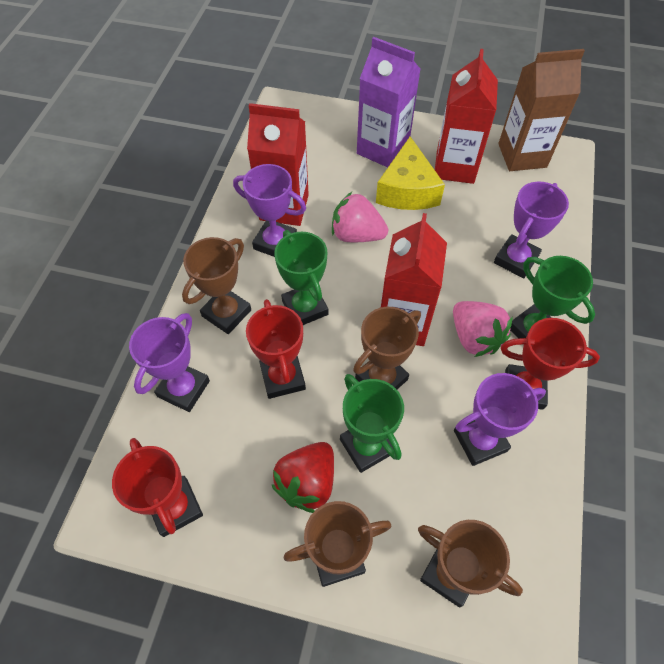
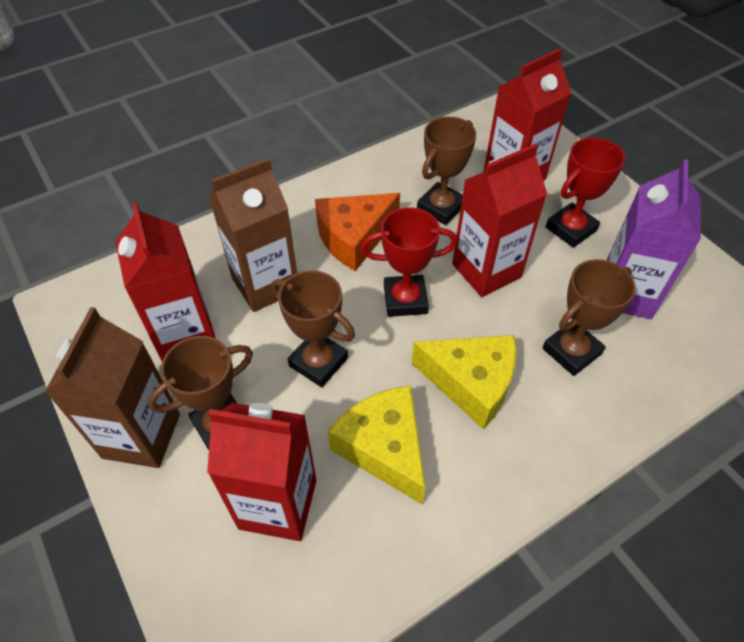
brown carton: [498,49,585,171] = 1 -> [45,307,180,468] [209,158,297,312] = 2
green trophy: [274,230,328,325] [340,374,404,473] [510,256,595,338] = 3 -> none = 0
orange cheese: none = 0 -> [315,193,400,271] = 1
pink strawberry: [332,192,388,242] [453,301,513,357] = 2 -> none = 0
purple trophy: [129,313,210,412] [233,164,306,257] [454,373,546,466] [494,182,569,278] = 4 -> none = 0
red carton: [247,103,309,226] [380,213,447,346] [435,49,498,184] = 3 -> [115,202,216,361] [207,403,316,541] [452,144,547,297] [484,48,571,181] = 4
red strawberry: [272,442,334,513] = 1 -> none = 0
red trophy: [112,438,203,537] [246,299,306,399] [501,318,600,410] = 3 -> [361,207,458,317] [546,138,625,248] = 2
yellow cheese: [376,136,445,210] = 1 -> [328,385,425,504] [412,335,517,430] = 2

